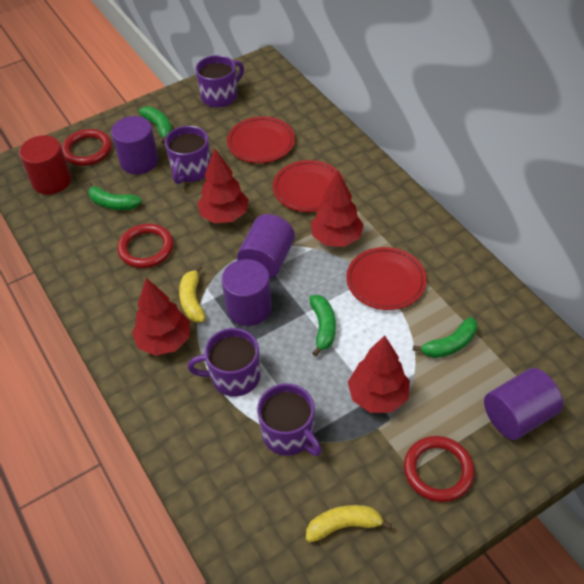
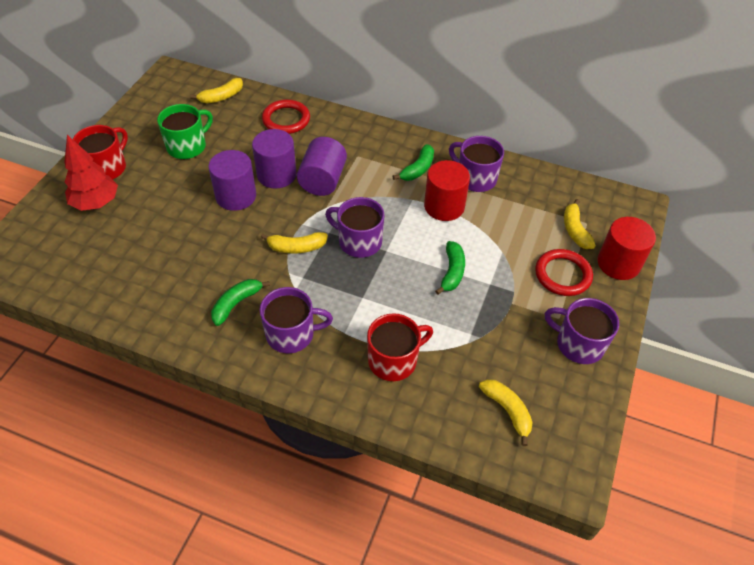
green banana: [87,182,142,210] [139,106,172,144] [309,295,336,356] [413,317,477,358] = 4 -> [211,279,270,326] [392,144,434,181] [435,241,465,295] = 3
green mug: none = 0 -> [157,104,213,159] = 1
purple cylinder: [111,116,159,174] [222,259,272,326] [237,214,295,279] [484,368,563,440] = 4 -> [208,150,256,211] [252,129,296,188] [297,137,347,196] = 3
red cylinder: [19,135,71,195] = 1 -> [424,160,470,221] [597,217,656,280] = 2
red mug: none = 0 -> [73,125,128,179] [367,313,433,381] = 2
red plate: [227,117,295,163] [273,160,344,212] [346,247,427,310] = 3 -> none = 0
red ring: [62,129,112,166] [117,224,173,268] [404,436,475,502] = 3 -> [262,99,310,134] [535,249,593,296] = 2
red tree: [132,278,190,356] [197,148,249,223] [311,171,364,247] [348,335,410,413] = 4 -> [64,135,118,211] = 1
yellow banana: [179,265,205,322] [306,505,392,542] = 2 -> [190,78,243,103] [261,232,328,254] [479,379,533,446] [564,199,596,249] = 4

